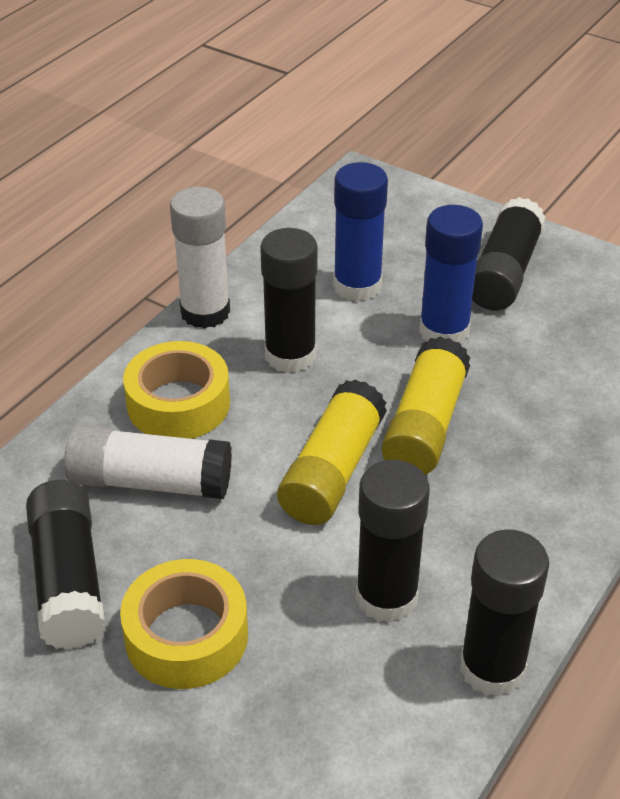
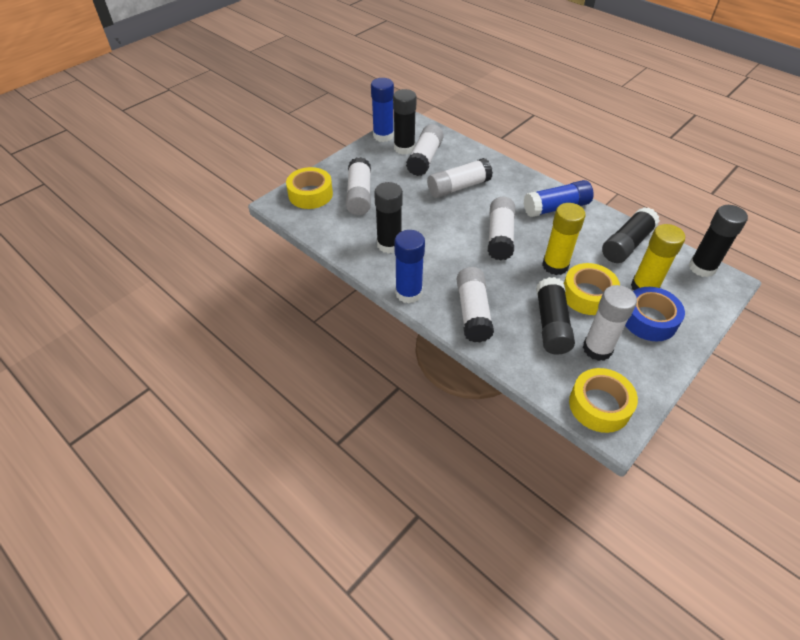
blue glue stick: [333,162,388,302] [419,205,483,343] = 2 -> [371,78,394,142] [395,230,425,303] [524,180,594,217] = 3
blue tape: none = 0 -> [625,287,685,341] = 1
white glue stick: [64,425,232,499] [170,187,230,329] = 2 -> [346,157,371,215] [406,124,444,176] [427,158,493,198] [457,267,494,342] [488,197,515,260] [583,285,637,361] = 6
yellow tape: [120,559,248,689] [123,341,230,439] = 2 -> [286,167,333,209] [564,263,620,315] [569,368,638,433] = 3

